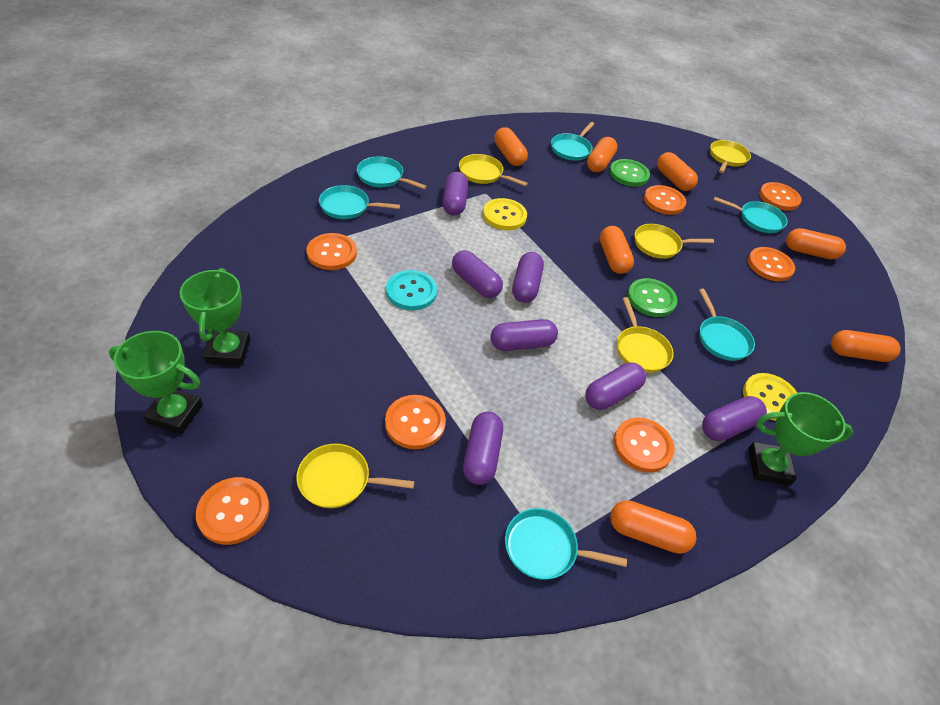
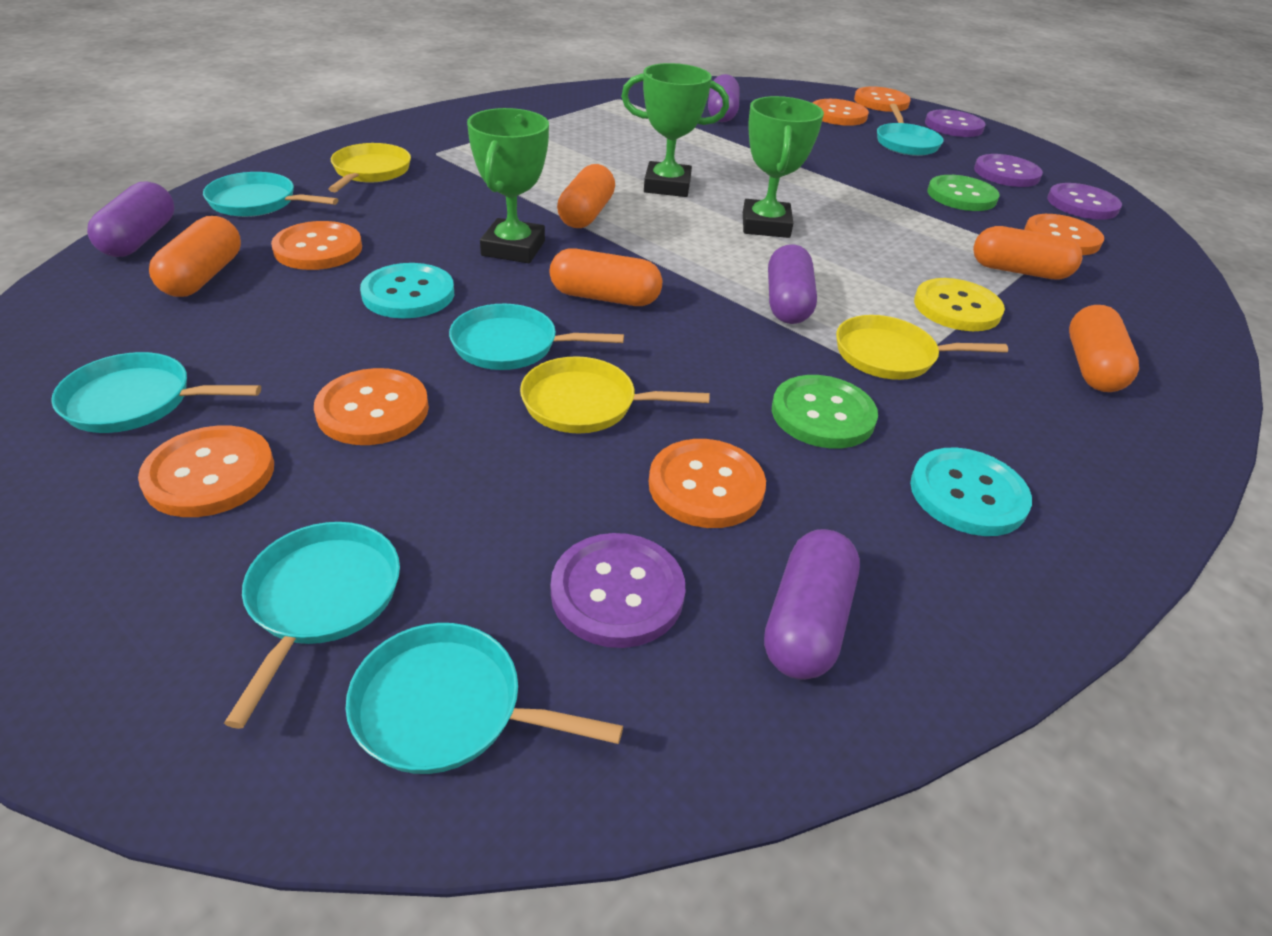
orange capsule: [494,127,528,166] [587,137,618,172] [600,226,634,274] [610,500,697,554] [657,152,698,191] [786,228,846,259] [831,330,901,362] = 7 -> [149,216,241,297] [550,248,662,306] [557,164,615,228] [973,226,1082,280] [1069,305,1139,392] = 5
purple button: none = 0 -> [551,533,685,648] [925,109,986,137] [974,154,1043,187] [1047,183,1122,220] = 4
purple capsule: [443,172,468,216] [452,250,503,298] [463,411,503,485] [490,319,558,351] [512,252,544,303] [585,362,646,410] [702,396,767,441] = 7 -> [87,181,174,257] [708,74,740,122] [764,529,860,680] [768,244,817,324] = 4
turquoise button: [386,270,437,310] = 1 -> [360,263,454,318] [910,448,1032,536] = 2
yellow button: [483,198,527,230] [743,373,797,421] = 2 -> [914,278,1005,331] = 1
yellow pan: [296,444,415,508] [459,154,528,186] [617,297,674,373] [635,224,714,259] [710,140,751,173] = 5 -> [328,143,411,192] [520,356,710,433] [836,315,1008,380] = 3

